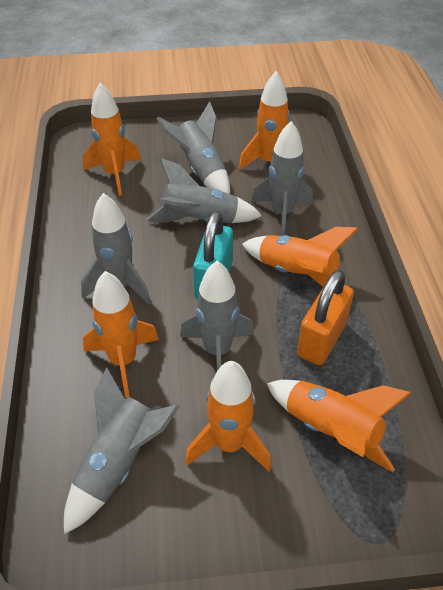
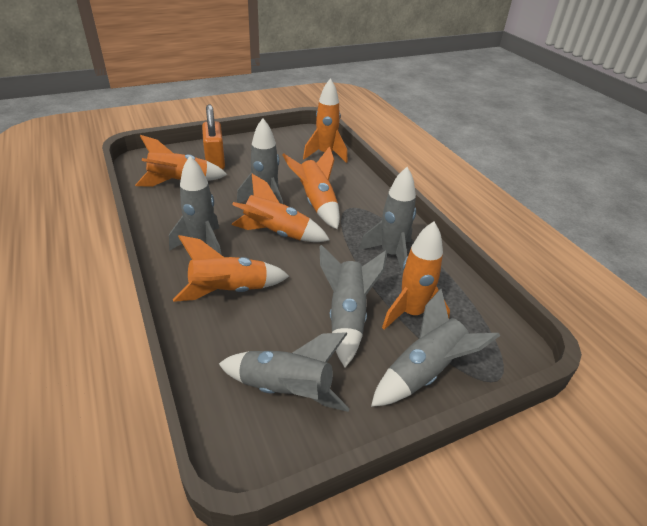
turquoise padlock: [193,211,233,300] = 1 -> none = 0

